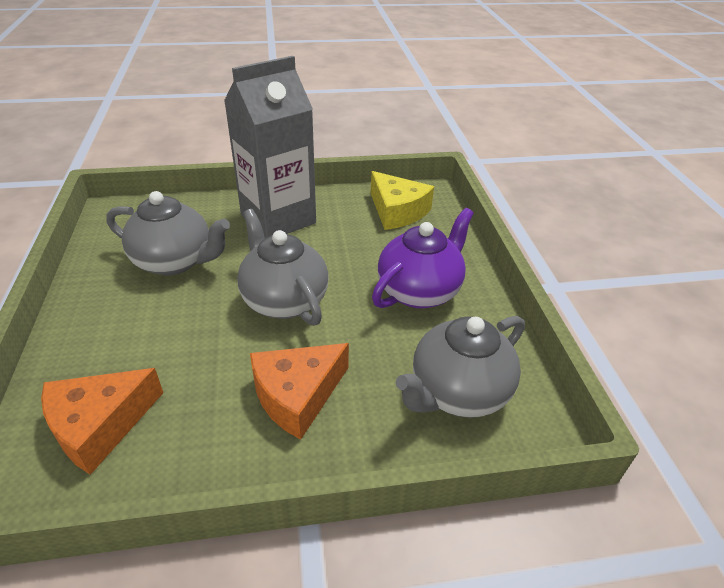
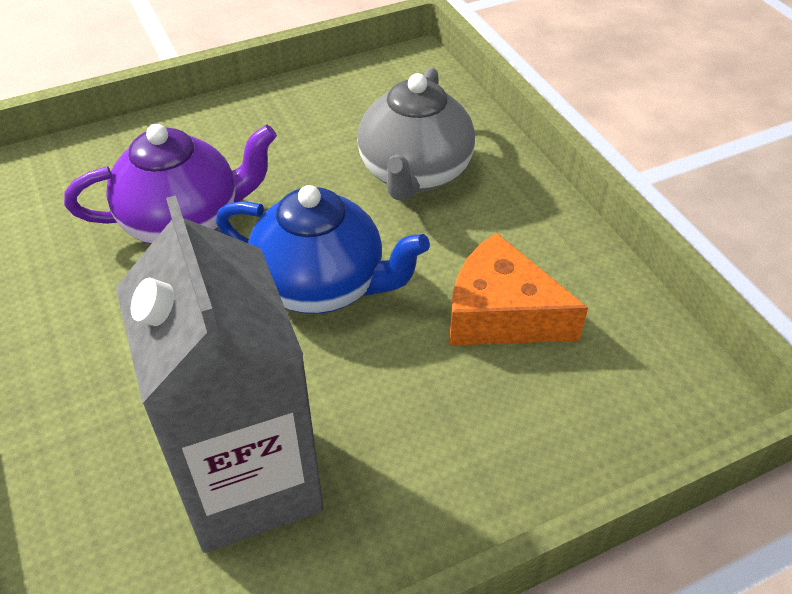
blue teapot: none = 0 -> [216,185,430,314] = 1
grey teapot: [106,191,230,275] [237,209,329,326] [396,316,525,418] = 3 -> [357,67,475,201] = 1
orange cheese: [41,368,163,475] [250,343,349,440] = 2 -> [450,232,588,345] = 1
yellow cheese: [371,171,434,230] = 1 -> none = 0

